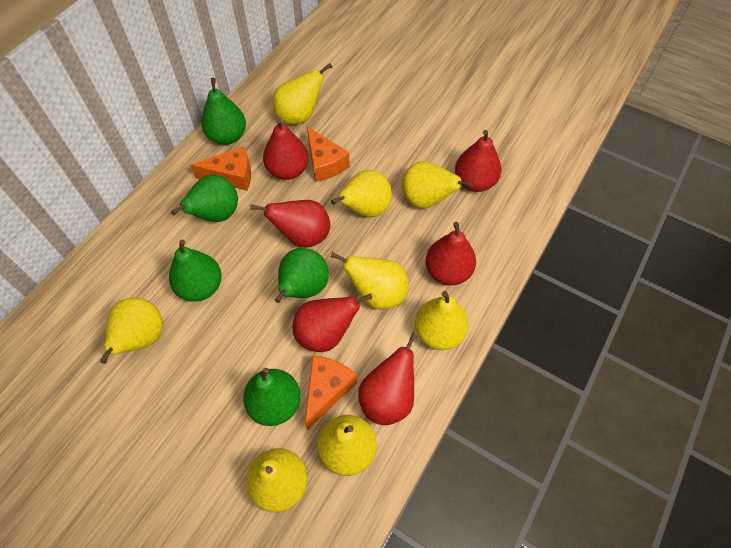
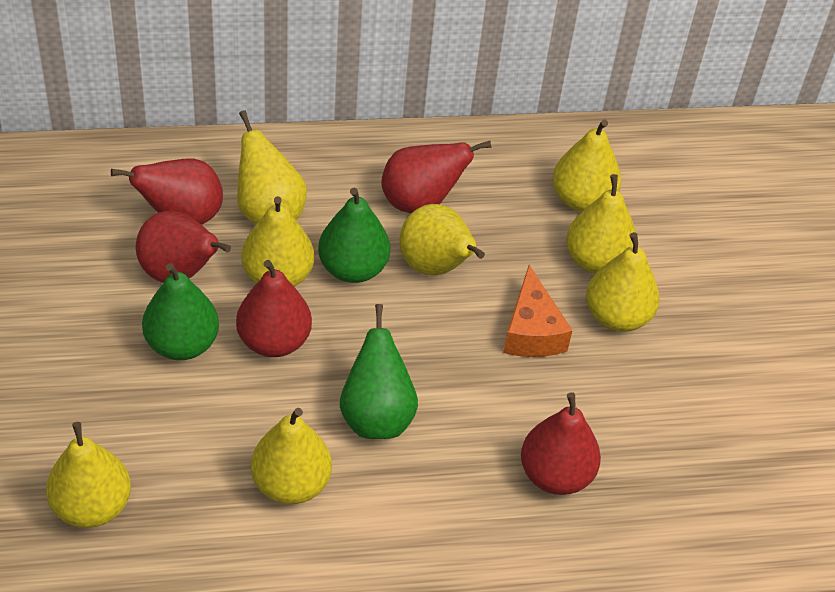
green pear: [169,240,222,302] [171,174,238,222] [201,78,246,145] [243,368,301,426] [275,248,329,303] = 5 -> [142,263,219,360] [318,188,390,283] [340,304,418,439] = 3
orange cheese: [190,146,251,191] [305,355,357,430] [307,126,350,182] = 3 -> [503,265,573,357] = 1
red pear: [250,200,330,248] [263,118,309,180] [292,293,372,352] [358,332,418,425] [426,222,476,285] [455,130,501,192] = 6 -> [111,159,223,225] [136,211,231,283] [236,260,312,357] [381,141,491,213] [521,393,601,495] = 5

